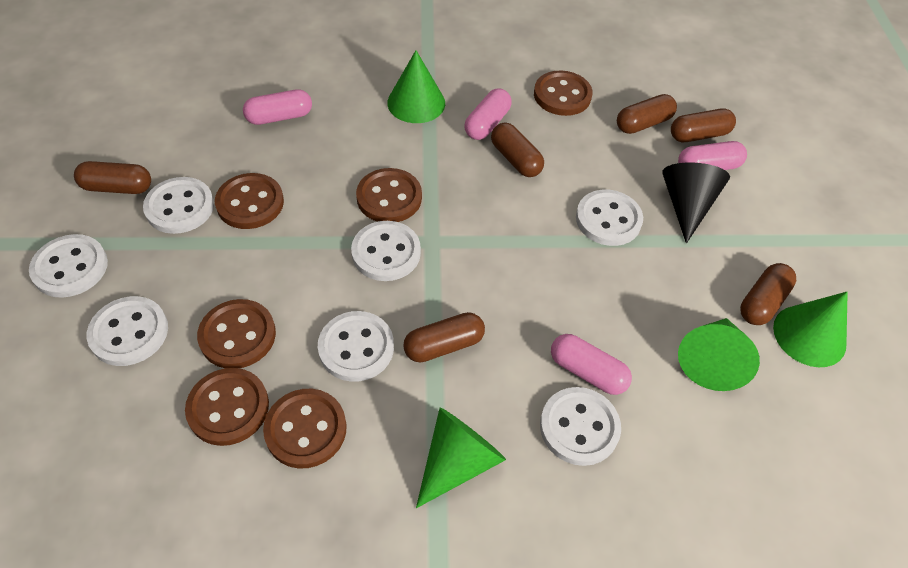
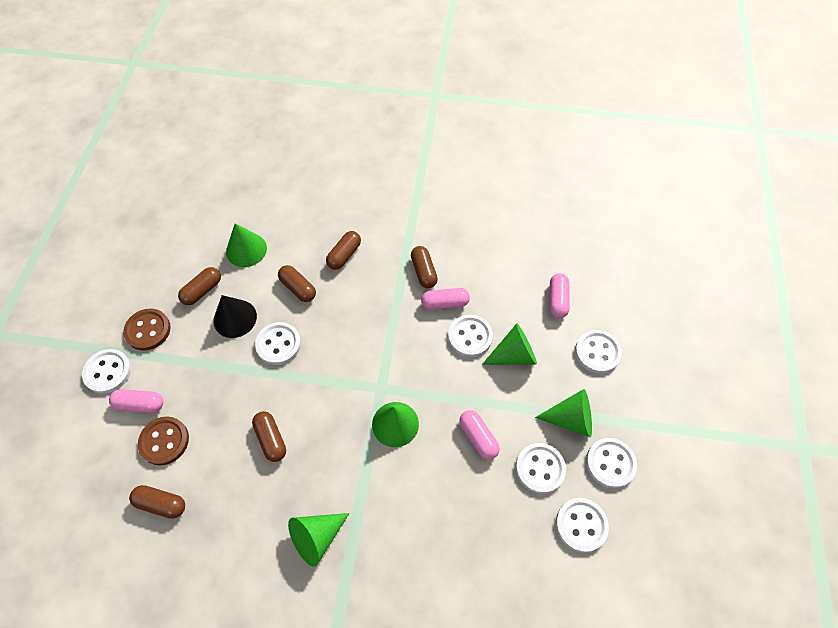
brown button: [185,368,269,446] [197,299,276,368] [215,173,284,229] [263,389,347,469] [356,168,422,222] [534,71,592,116] = 6 -> [123,309,171,351] [138,416,189,466] = 2
green cone: [387,50,445,123] [416,407,506,508] [678,318,760,391] [773,292,848,367] = 4 -> [226,224,267,267] [288,513,350,567] [372,402,419,447] [482,323,537,365] [535,389,592,437] = 5

